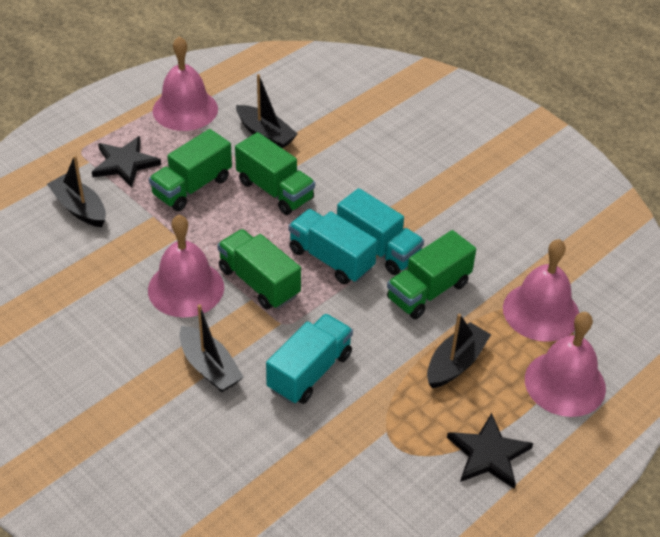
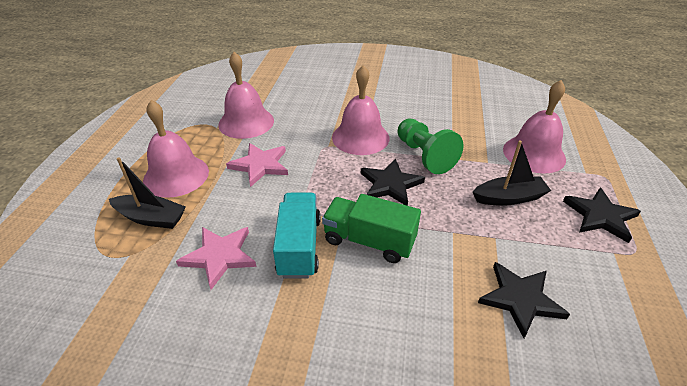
black boat: [47,156,106,227] [179,305,244,392] [236,74,298,149] [427,313,491,388] = 4 -> [109,157,186,229] [473,141,551,206] = 2
black star: [92,136,161,187] [447,413,533,489] = 2 -> [361,159,425,206] [478,262,570,338] [563,188,641,243] = 3
green pawn: none = 0 -> [398,119,464,174] = 1
green truck: [149,129,232,211] [217,229,301,310] [235,132,315,215] [387,230,476,319] = 4 -> [322,194,421,263] = 1
pink star: none = 0 -> [176,227,256,290] [226,143,288,187] = 2
turquoise truck: [266,314,353,404] [288,209,377,284] [337,188,424,275] = 3 -> [273,193,321,279] = 1

